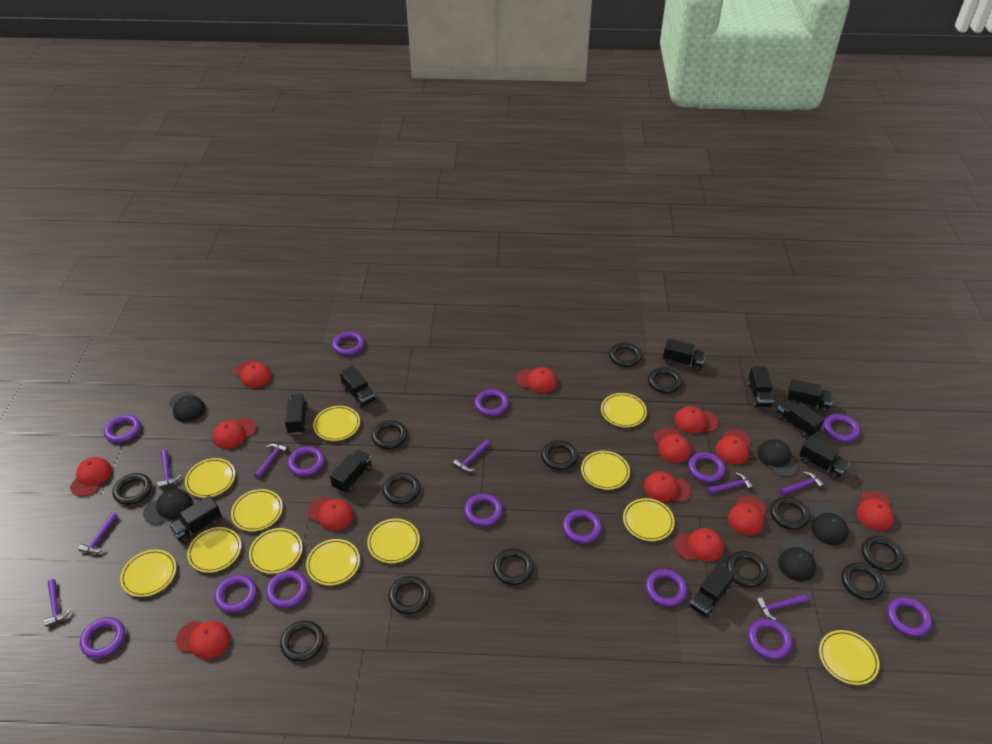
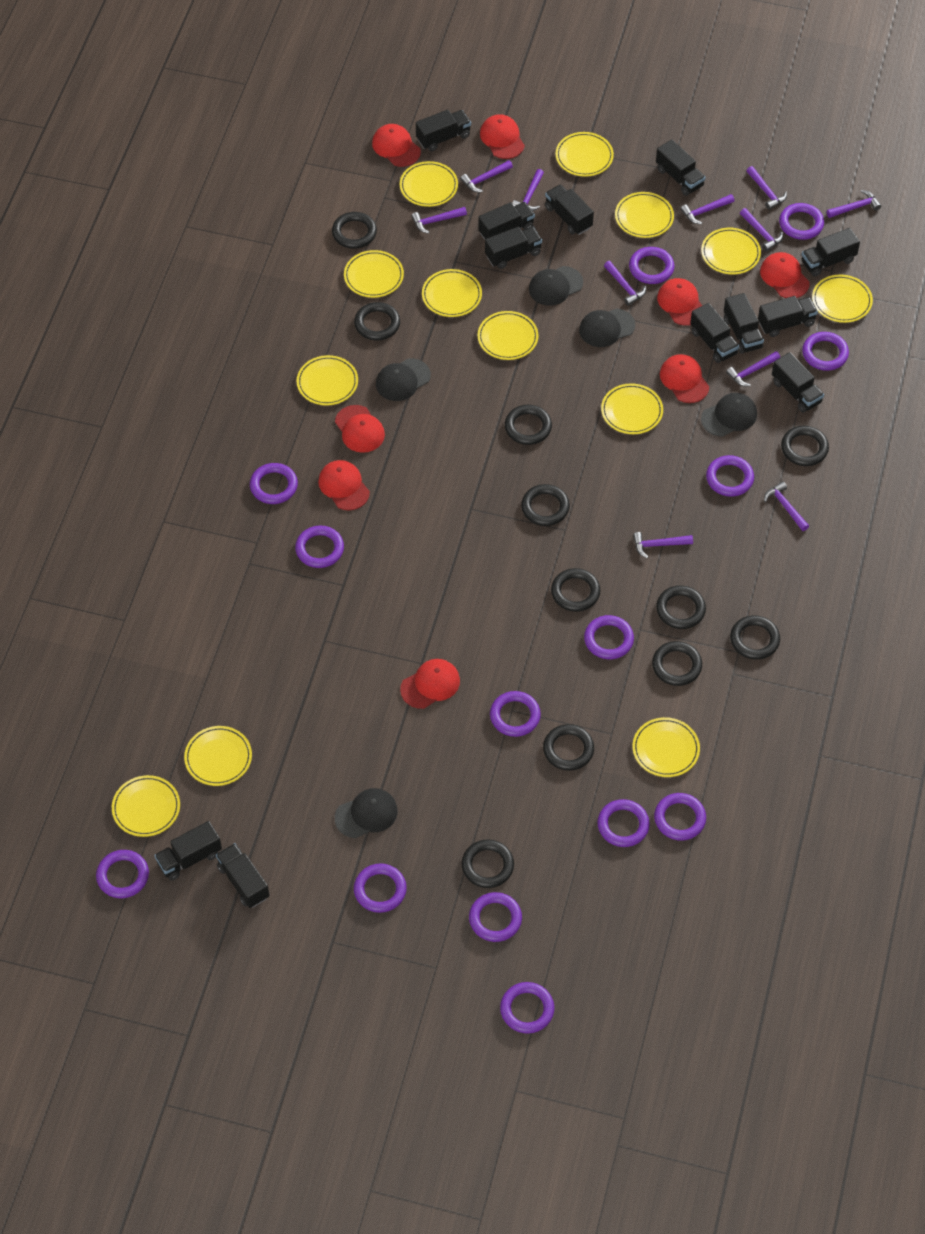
black ring: [113,473,152,505] [280,620,324,662] [371,420,407,449] [382,473,420,504] [389,576,430,614] [493,549,534,585] [541,440,578,470] [609,342,642,367] [648,367,682,393] [726,551,768,587] [770,497,810,530] [842,563,885,600] [862,536,904,572] = 13 -> [332,212,377,249] [354,302,400,341] [462,839,514,888] [505,405,552,445] [521,484,570,526] [543,724,594,771] [551,568,600,612] [652,641,702,686] [656,585,706,629] [730,615,780,660] [781,426,829,466] = 11
black truck: [169,495,222,544] [285,394,308,434] [330,450,372,493] [340,366,376,408] [663,339,706,371] [689,563,735,618] [747,366,774,408] [776,399,824,438] [787,379,833,413] [799,436,850,480] = 10 -> [154,821,222,881] [216,843,269,908] [416,110,471,151] [478,202,535,240] [485,226,542,269] [545,184,594,235] [656,140,706,196] [690,303,739,363] [724,293,764,354] [758,296,818,337] [772,352,824,413] [802,228,860,277] = 12
purple hammer: [43,579,71,627] [78,512,118,553] [157,450,181,488] [254,443,289,479] [453,440,490,472] [707,472,754,494] [756,594,808,621] [779,471,824,496] = 8 -> [411,207,467,234] [460,160,513,192] [512,169,544,211] [604,261,646,306] [633,532,693,558] [681,194,734,224] [726,351,780,387] [740,208,783,251] [747,166,787,210] [764,481,809,531] [827,190,881,218] = 11
red cap: [70,457,112,497] [176,621,230,659] [213,418,256,449] [234,360,272,388] [307,497,354,531] [516,367,557,393] [644,471,691,502] [654,428,691,463] [674,528,724,562] [675,406,719,434] [716,430,751,465] [728,496,767,535] [857,491,894,531] = 13 -> [318,460,370,511] [335,405,385,453] [372,124,421,167] [400,659,460,709] [480,114,525,159] [657,278,702,326] [660,354,709,403] [760,252,810,298] = 8
yellow plate: [120,549,176,597] [185,458,235,498] [187,527,241,573] [231,489,283,531] [249,528,302,574] [306,539,360,585] [313,406,360,441] [367,519,420,563] [581,451,630,490] [601,393,647,427] [623,498,675,541] [819,630,880,685] = 12 -> [112,775,180,837] [184,726,252,786] [297,355,358,406] [344,250,404,298] [400,161,458,207] [422,269,482,317] [477,311,539,360] [555,132,614,177] [601,383,663,434] [615,192,674,238] [633,717,700,777] [701,228,761,275] [812,274,873,323] = 13

